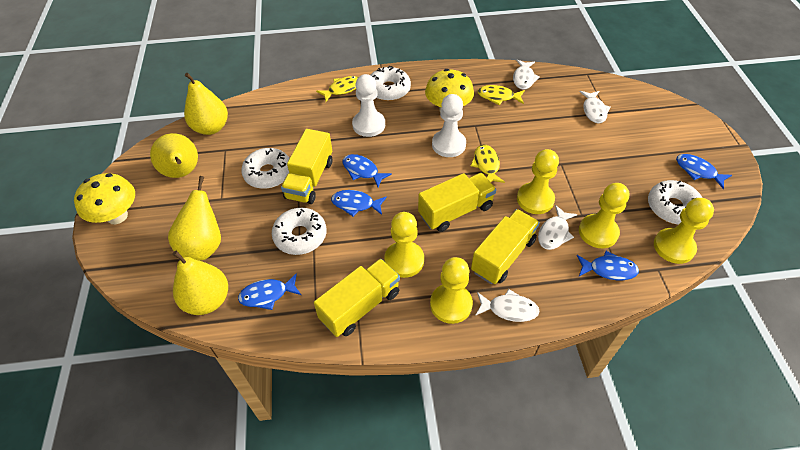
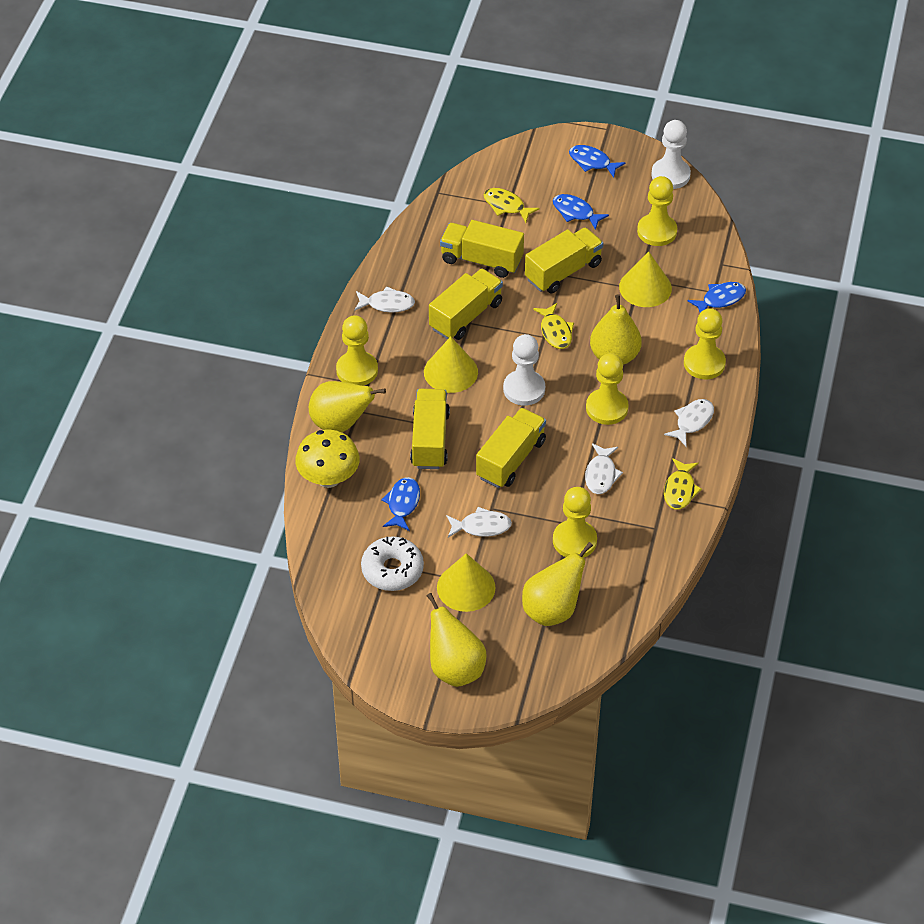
blue fish: [238,273,301,310] [331,190,387,217] [343,154,392,187] [577,251,639,280] [676,154,732,189] = 5 -> [381,477,420,531] [553,194,609,230] [569,145,625,178] [688,282,746,313] = 4
white donut: [241,148,290,189] [272,208,326,255] [371,66,411,101] [648,180,702,225] = 4 -> [361,537,424,591] = 1
yellow cone: none = 0 -> [424,336,478,393] [437,553,496,612] [619,252,672,307] = 3
yellow mushroom: [74,173,135,224] [425,69,474,111] = 2 -> [295,430,360,488] = 1
yellow truck: [281,129,332,204] [314,259,400,337] [418,173,496,232] [471,209,540,284] = 4 -> [410,389,450,469] [429,268,503,340] [440,220,524,278] [476,408,546,488] [525,227,603,293] = 5

